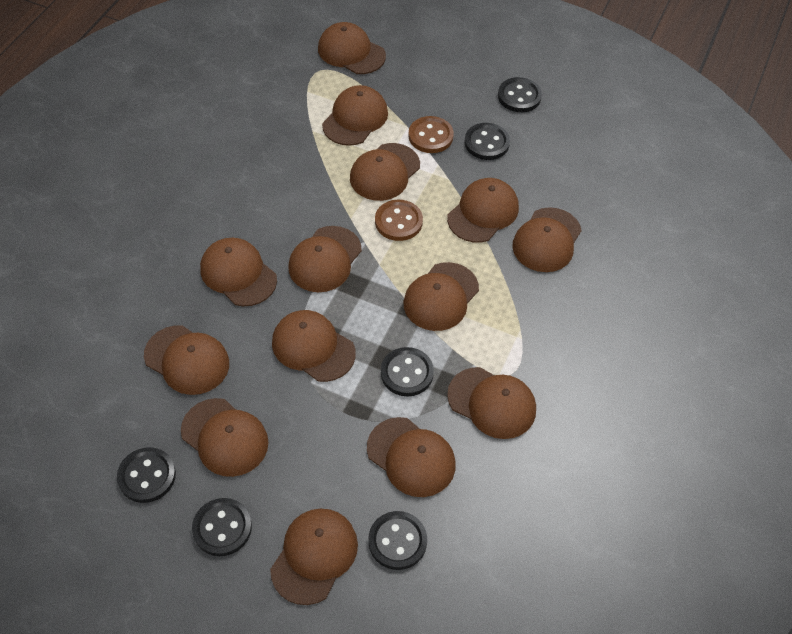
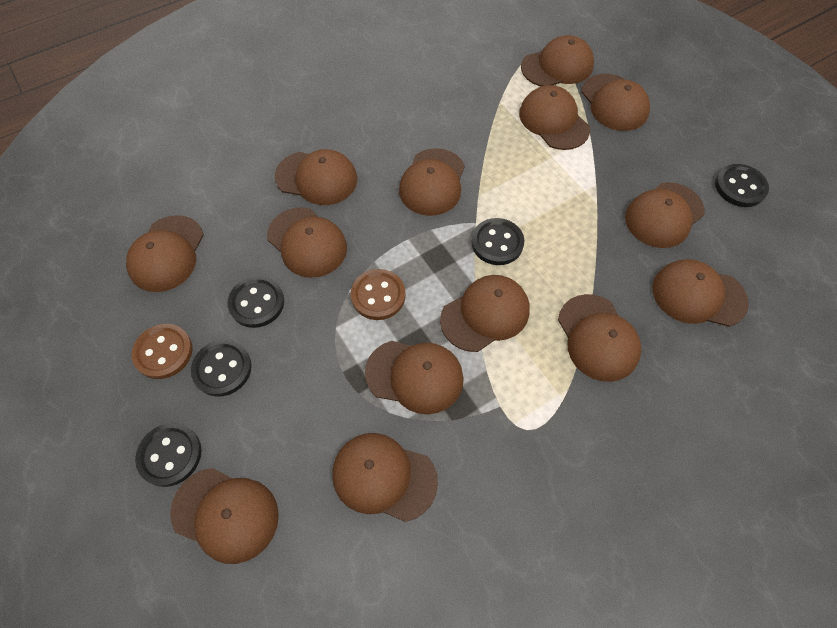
black button: [117,447,176,503] [192,498,252,556] [368,511,427,570] [381,347,434,397] [464,123,510,160] [498,77,542,112] = 6 -> [135,423,202,487] [191,340,252,397] [227,276,284,328] [472,218,524,265] [715,164,769,207] = 5

